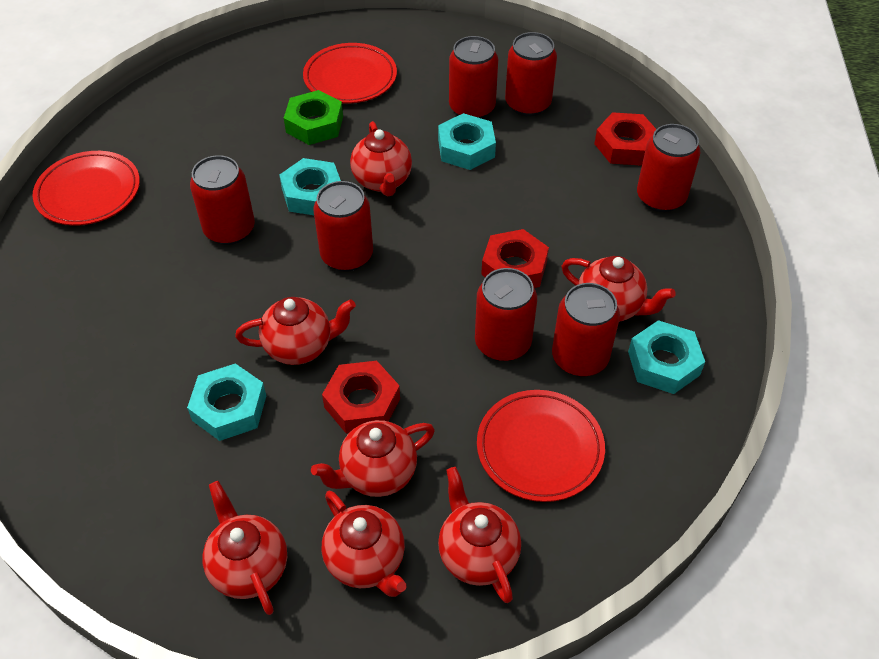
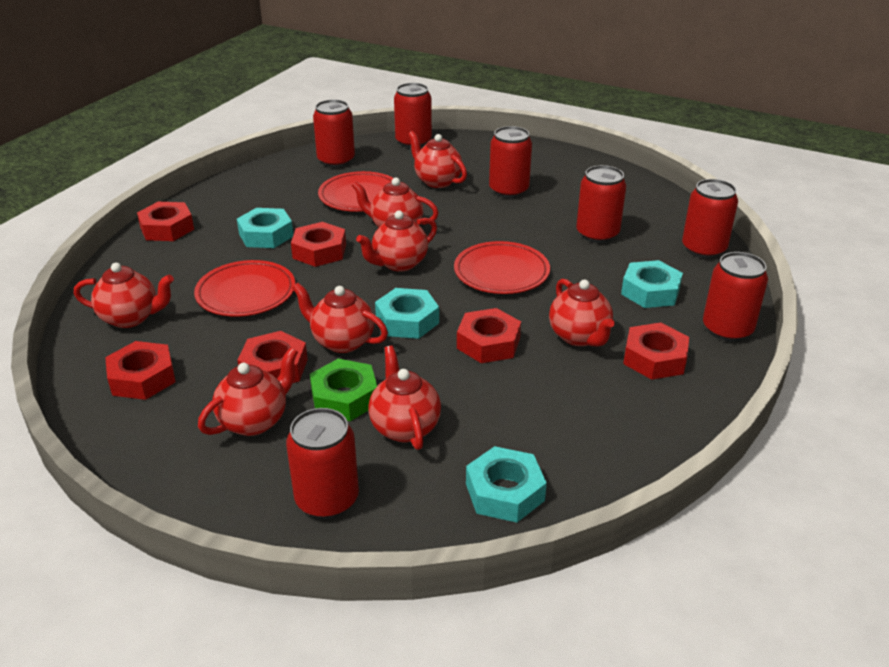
red nut: [322,361,400,434] [481,229,549,288] [594,112,656,166] = 3 -> [105,341,176,400] [137,202,194,241] [237,331,308,383] [291,222,346,267] [457,308,521,363] [623,322,689,380] = 6
red teapot: [202,481,287,615] [235,297,356,365] [311,420,435,497] [322,491,407,597] [350,121,412,197] [438,467,521,603] [562,256,676,322] = 7 -> [74,263,174,328] [198,347,298,436] [292,282,388,353] [352,178,439,227] [356,211,437,272] [368,346,441,450] [408,131,467,188] [549,279,615,346] = 8

